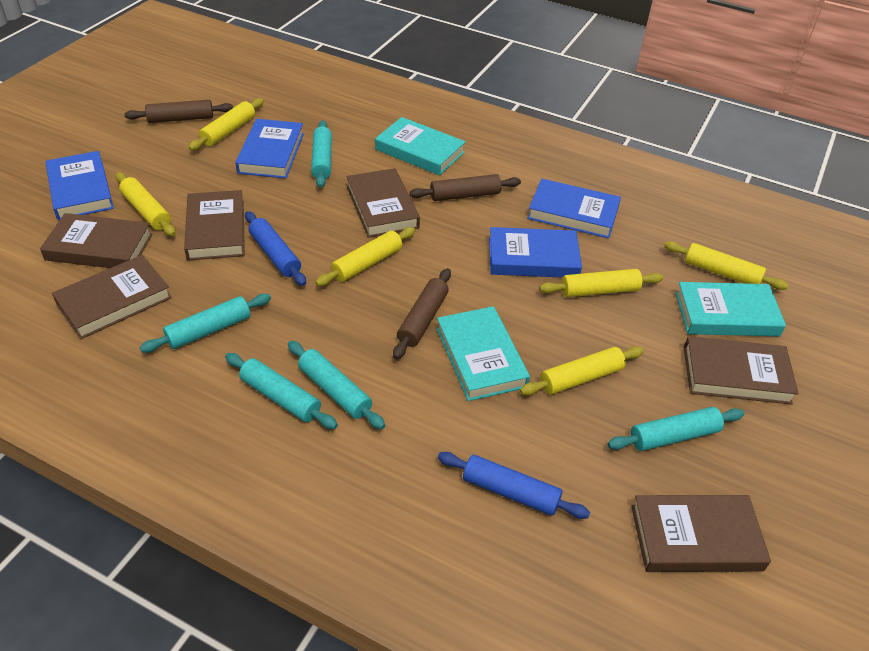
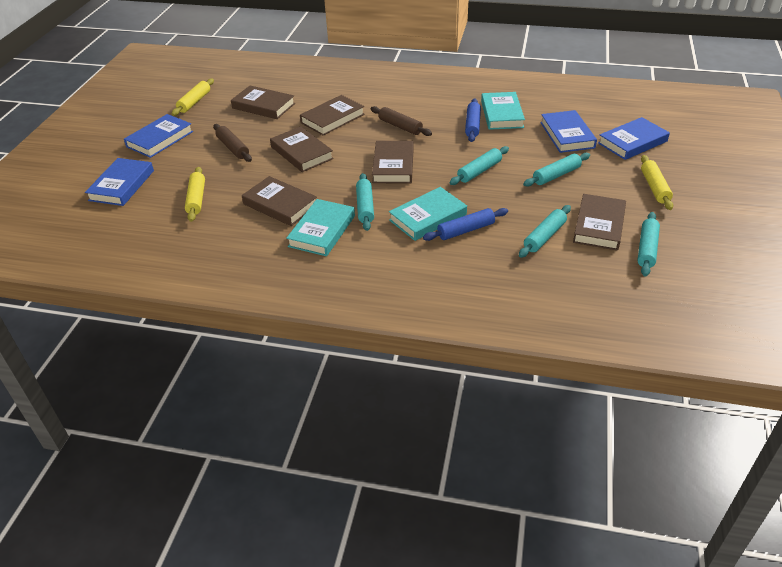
brown rolling pin: [125,100,233,123] [393,268,451,359] [410,174,521,201] = 3 -> [213,124,252,162] [371,106,432,136] = 2
yellow rolling pin: [116,173,176,236] [189,98,264,151] [315,227,416,286] [520,346,644,396] [539,269,663,297] [664,241,788,290] = 6 -> [172,78,214,116] [185,167,205,222] [641,155,673,210] = 3

